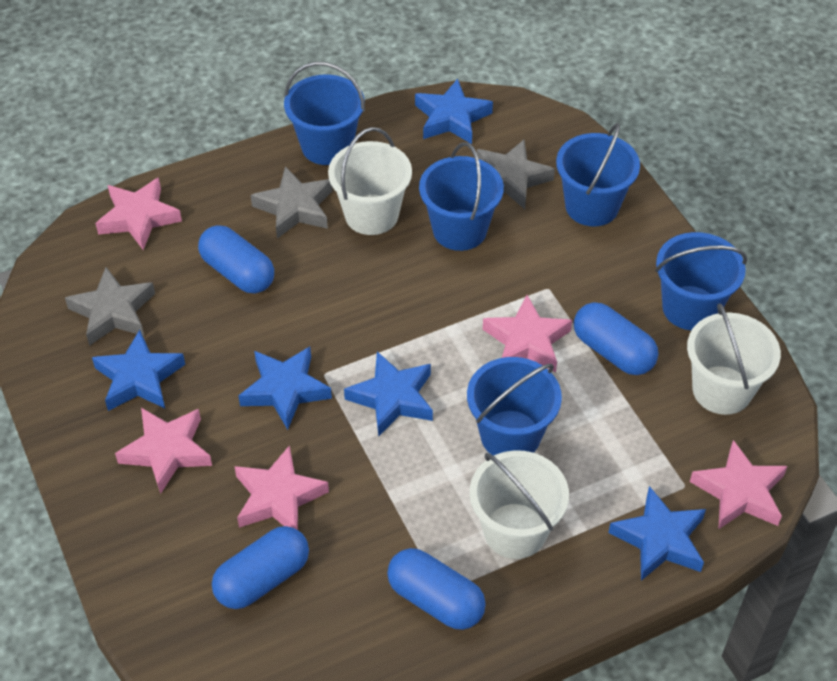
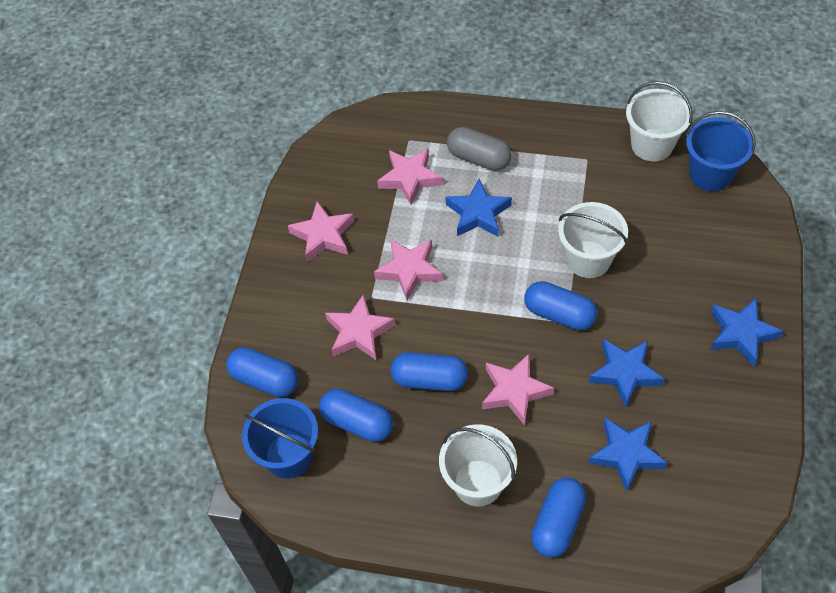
blue bucket: [284,62,365,165] [419,142,504,251] [467,357,562,456] [556,123,640,226] [655,232,747,330] = 5 -> [242,398,318,479] [686,111,756,191] = 2
blue capsule: [198,225,274,294] [212,526,309,609] [387,548,486,630] [574,302,658,375] = 4 -> [226,347,298,397] [319,389,393,442] [391,352,468,391] [524,281,598,330] [532,477,586,558] = 5
blue star: [92,330,185,411] [238,347,332,430] [344,351,433,437] [415,79,493,144] [608,486,706,581] = 5 -> [446,179,512,237] [588,339,664,407] [588,418,668,492] [710,298,784,367] = 4
grey capsule: none = 0 -> [447,127,512,171] = 1
grey star: [65,267,155,346] [251,167,332,238] [477,140,555,209] = 3 -> none = 0

